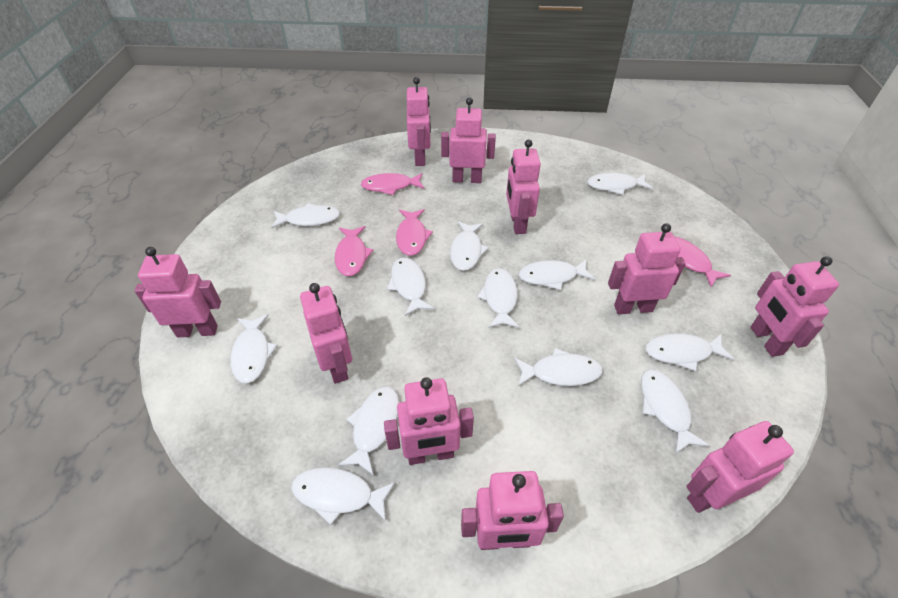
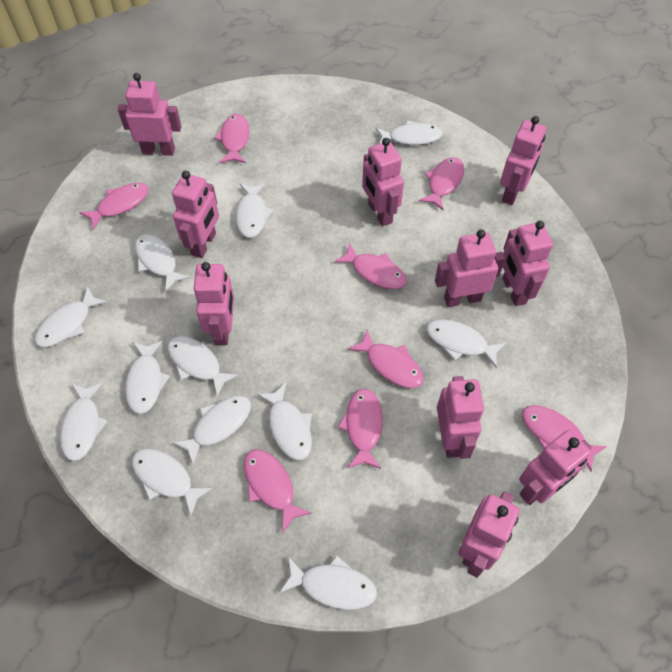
pink fish: [335,226,373,276] [361,173,424,195] [396,209,433,256] [674,236,731,287] = 4 -> [79,183,149,230] [214,114,249,163] [244,449,312,533] [334,243,407,289] [338,388,383,469] [348,329,424,388] [419,157,464,210] [522,405,607,472] = 8

